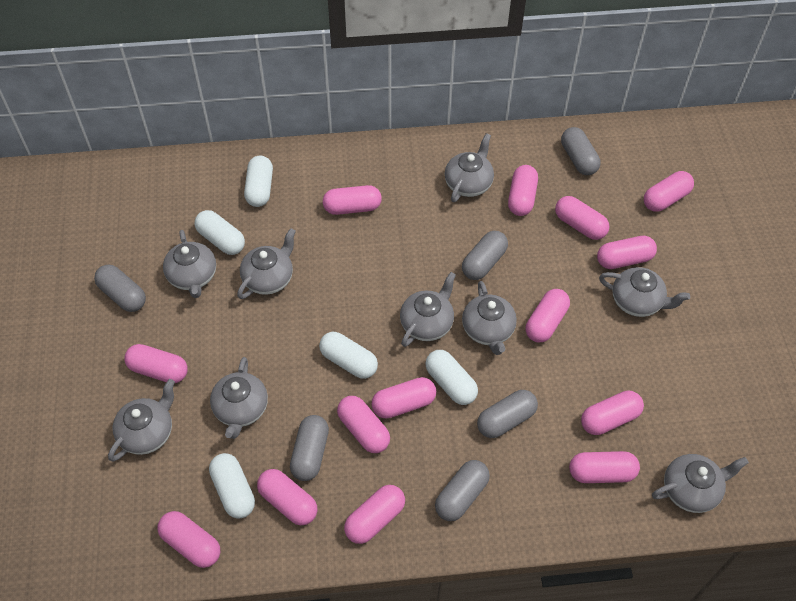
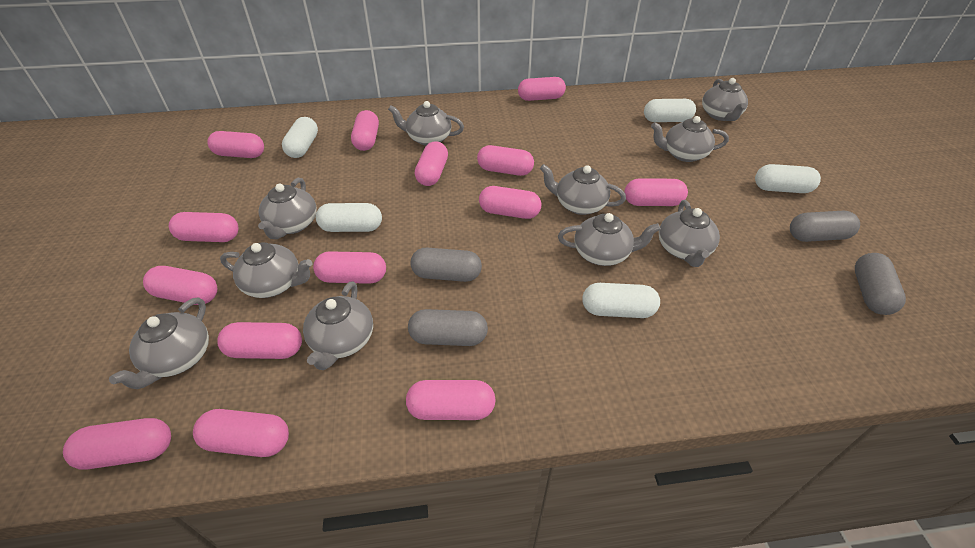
grey capsule: [94,265,146,312] [290,415,329,481] [435,460,490,521] [462,231,508,280] [477,390,538,438] [561,127,600,175] = 6 -> [408,309,488,346] [410,248,482,282] [790,211,860,242] [855,253,906,315] = 4
grey teapot: [108,379,175,462] [163,230,216,298] [210,357,268,439] [237,228,296,299] [400,272,456,347] [445,133,494,202] [462,281,517,355] [599,267,690,317] [652,454,749,513] = 9 -> [109,298,209,389] [220,243,312,298] [258,178,317,239] [303,281,373,370] [388,101,464,146] [540,164,626,215] [558,213,661,266] [651,116,729,162] [659,200,720,267] [702,78,748,121] = 10

